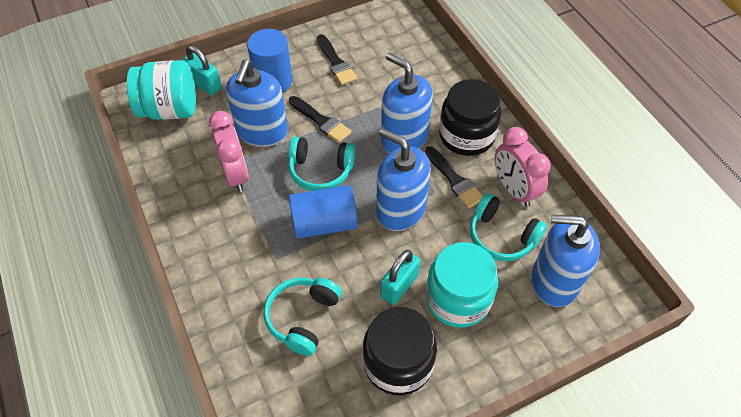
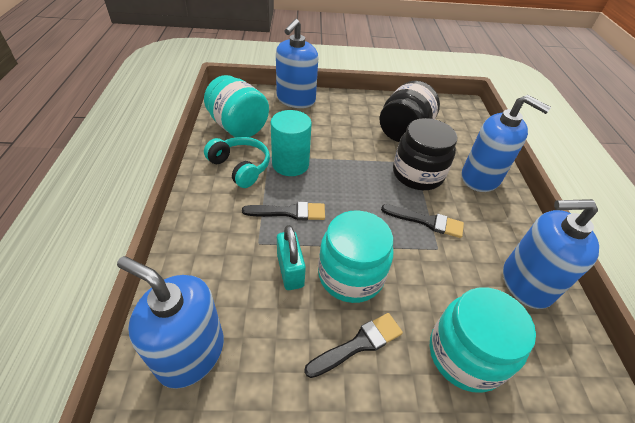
blue cylinder: [247,29,293,93] [289,185,358,239] = 2 -> none = 0
pink clock: [209,111,249,192] [495,127,551,207] = 2 -> none = 0
turquoise cylinder: none = 0 -> [271,110,312,176] = 1
turquoise headphones: [263,278,342,356] [288,137,356,191] [470,193,547,261] = 3 -> [204,137,270,188] = 1
turquoise jar: [127,60,196,120] [425,242,498,328] = 2 -> [204,75,269,137] [318,210,393,303] [430,287,536,393] = 3
turquoise padlock: [182,45,222,95] [380,250,420,305] = 2 -> [277,225,306,290] = 1

